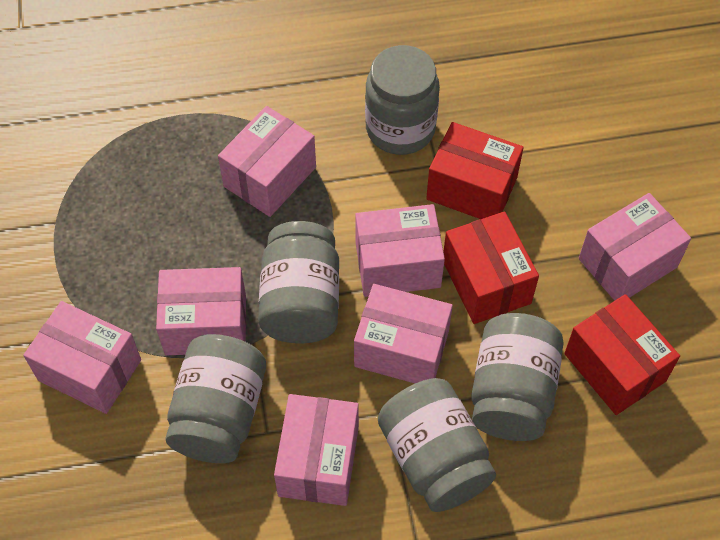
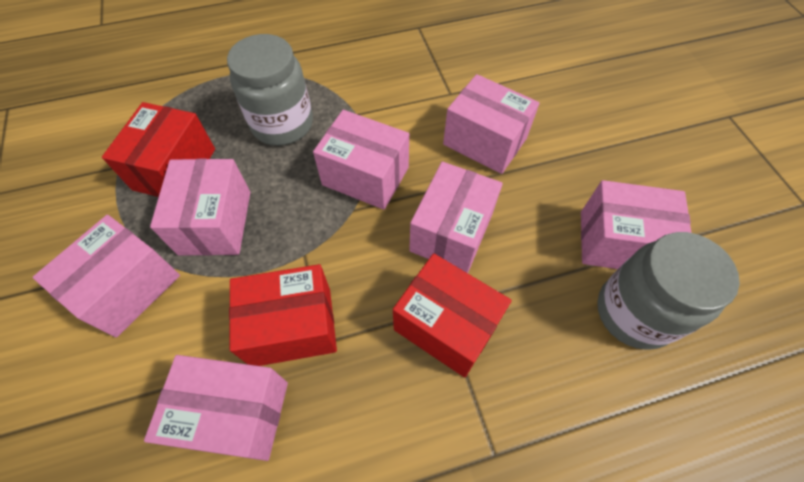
grey jar: [165,334,266,463] [258,221,339,343] [365,45,440,155] [378,378,496,512] [471,313,564,441] = 5 -> [227,34,313,146] [597,232,740,350] = 2

